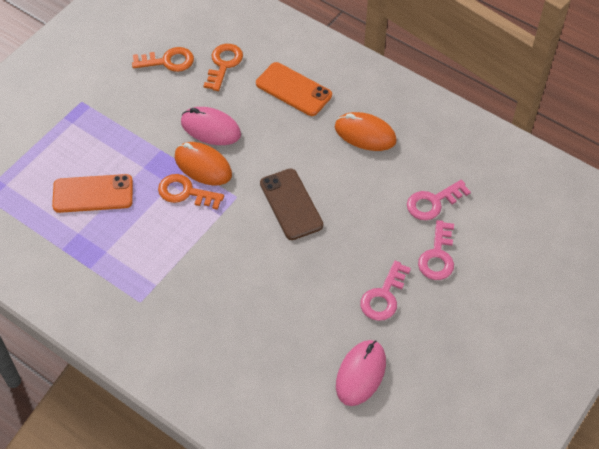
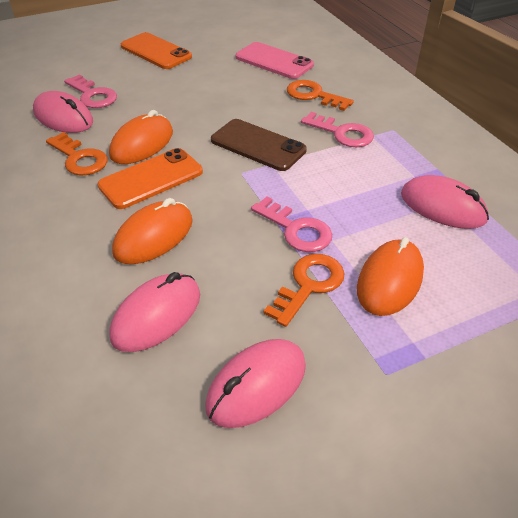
orange mouse: [175,142,232,186] [335,112,397,151] = 2 -> [109,110,173,164] [112,198,193,264] [357,237,424,316] = 3
pink mouse: [181,107,241,145] [336,340,386,406] = 2 -> [33,91,93,133] [110,272,200,352] [205,339,306,428] [401,175,489,229] = 4
pink phone: none = 0 -> [236,42,314,79] = 1

